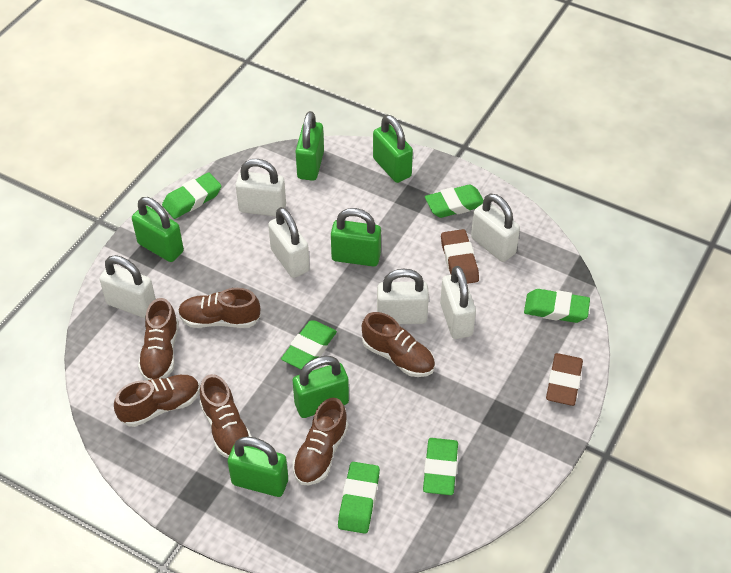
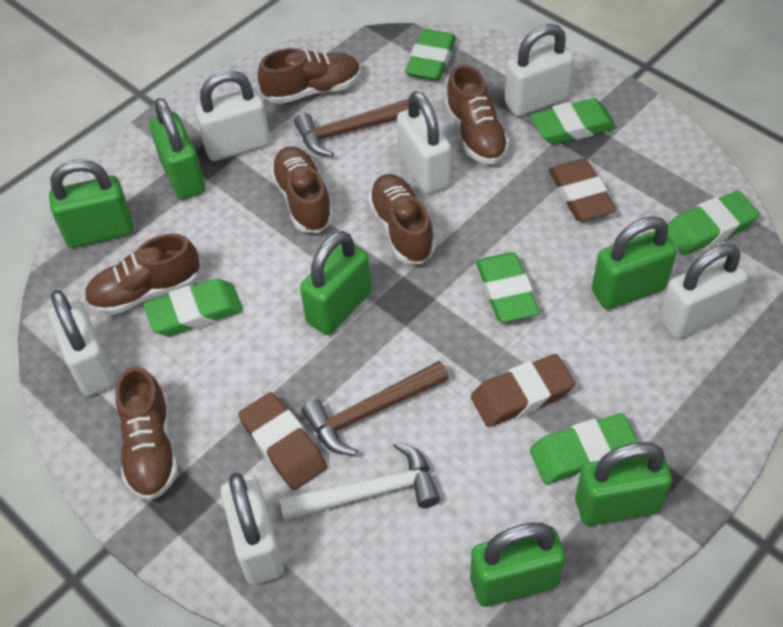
brown eraser: [441,229,479,284] [546,353,583,406] = 2 -> [238,392,327,490] [471,354,575,427] [548,159,616,221] = 3
brown hammer: none = 0 -> [294,99,409,157] [301,361,449,456] = 2
white hammer: none = 0 -> [279,441,440,521] = 1

